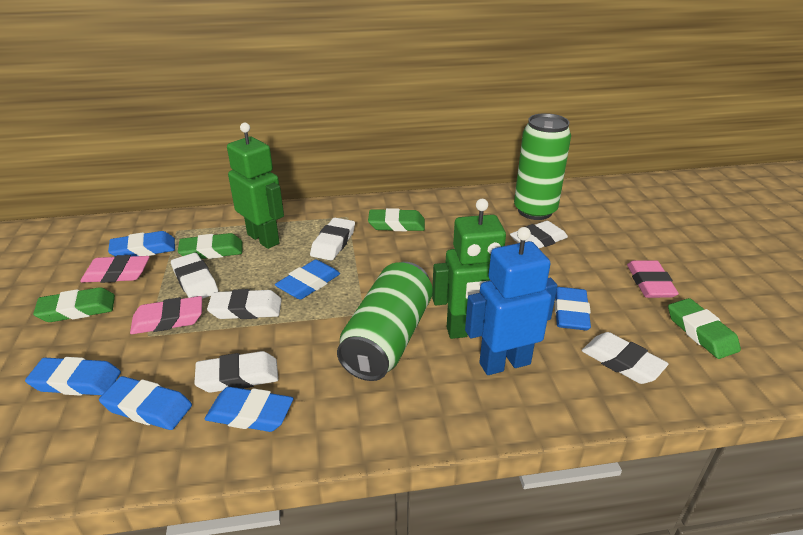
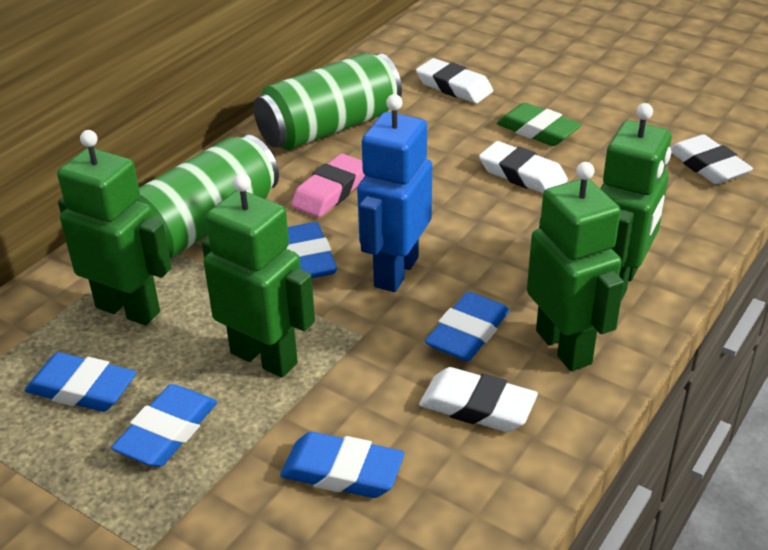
blue eraser: [25,357,121,396] [99,376,192,430] [108,231,175,256] [205,387,293,432] [275,260,340,300] [555,287,591,330] = 6 -> [24,352,137,412] [111,384,217,467] [280,432,404,498] [286,222,337,278] [425,292,509,361] = 5
green eraser: [33,287,115,322] [178,233,242,259] [368,208,425,231] [668,298,741,359] = 4 -> [497,103,582,146] = 1
green robot: [227,123,284,249] [432,199,506,339] = 2 -> [57,130,171,325] [202,174,315,377] [527,162,624,371] [600,103,672,301] = 4
pink eraser: [80,255,150,283] [130,296,202,334] [627,260,679,298] = 3 -> [291,154,365,218] = 1
white eraser: [171,253,218,299] [194,351,278,393] [207,289,282,319] [310,218,355,261] [510,221,568,248] [582,332,669,384] = 6 -> [416,58,493,103] [419,367,538,432] [479,141,568,193] [670,134,753,185] = 4

